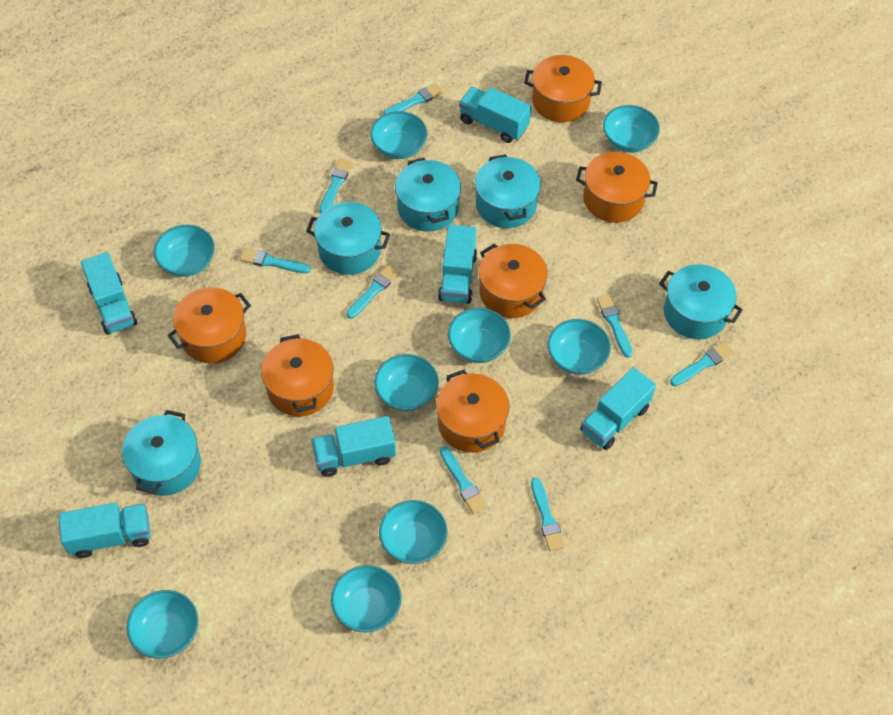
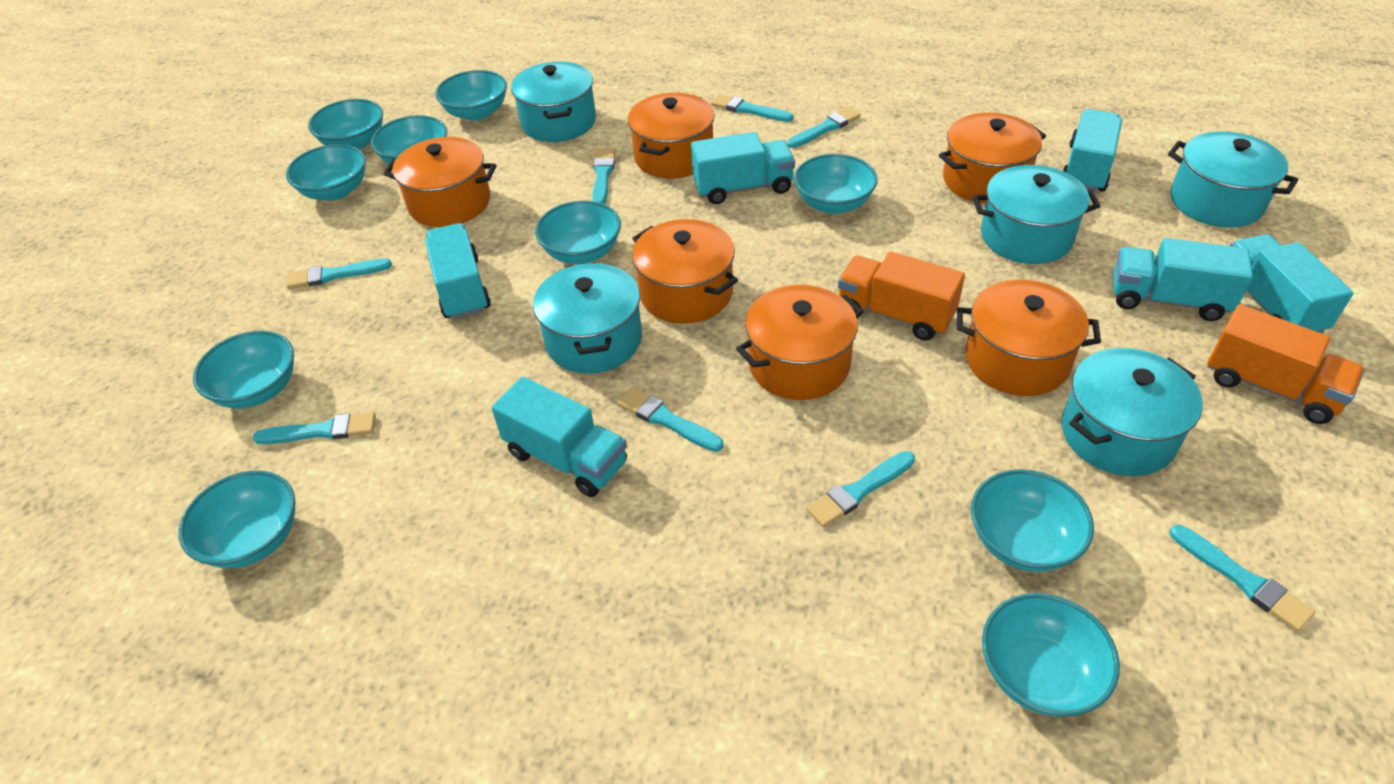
orange truck: none = 0 -> [838,251,965,341] [1207,304,1365,424] = 2
turquoise bowl: [127,590,199,659] [154,225,215,277] [331,565,402,633] [370,111,427,159] [374,354,439,411] [379,500,447,564] [448,308,511,363] [548,319,611,375] [603,105,660,153] = 9 -> [178,471,296,568] [193,331,294,409] [286,144,366,201] [308,99,383,150] [371,115,447,164] [435,70,507,121] [535,201,621,264] [794,154,878,214] [971,469,1094,572] [982,593,1120,717] = 10

